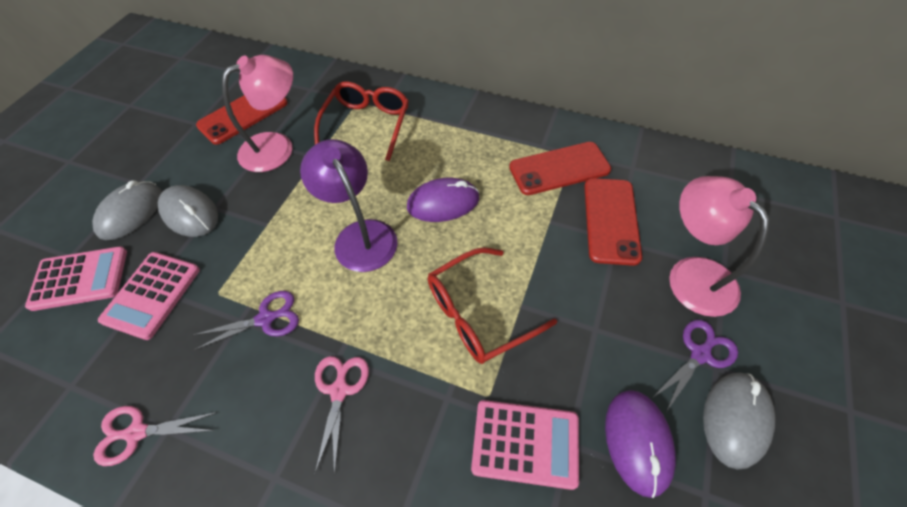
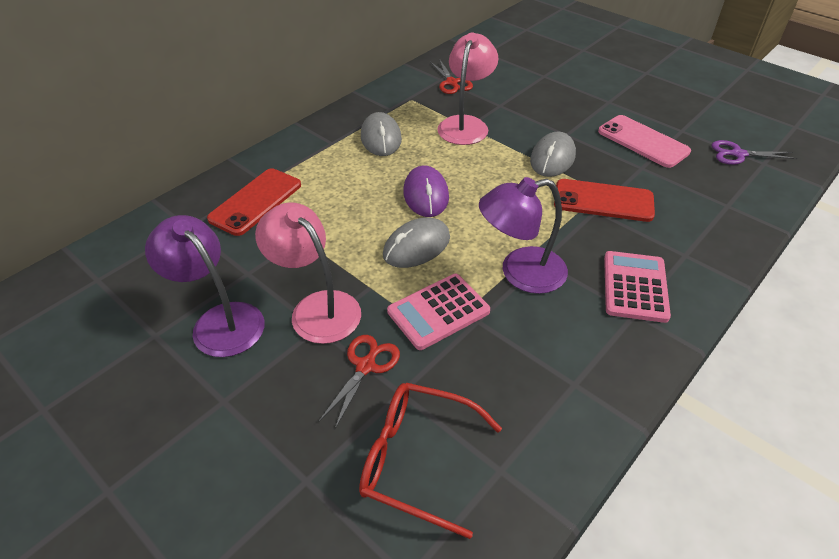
pink calculator: [25,246,127,311] [98,252,200,340] [471,400,579,490] = 3 -> [387,274,490,350] [604,251,671,323] = 2
pink phone: none = 0 -> [598,115,691,168] = 1
pink scissors: [93,406,218,466] [315,356,369,475] = 2 -> none = 0
purple lamp: [300,139,398,272] = 1 -> [145,215,264,357] [479,177,568,294] = 2
purple mouse: [407,178,479,222] [605,390,676,498] = 2 -> [403,165,449,217] = 1
purple scissors: [192,291,299,350] [651,320,738,412] = 2 -> [711,140,798,165] = 1
red glasses: [314,82,409,161] [428,247,557,364] = 2 -> [359,383,502,539] = 1
red phone: [196,96,288,145] [509,142,611,195] [584,178,642,266] = 3 -> [207,168,301,236] [554,179,655,222] = 2
red scissors: none = 0 -> [318,335,400,429] [430,59,473,94] = 2

